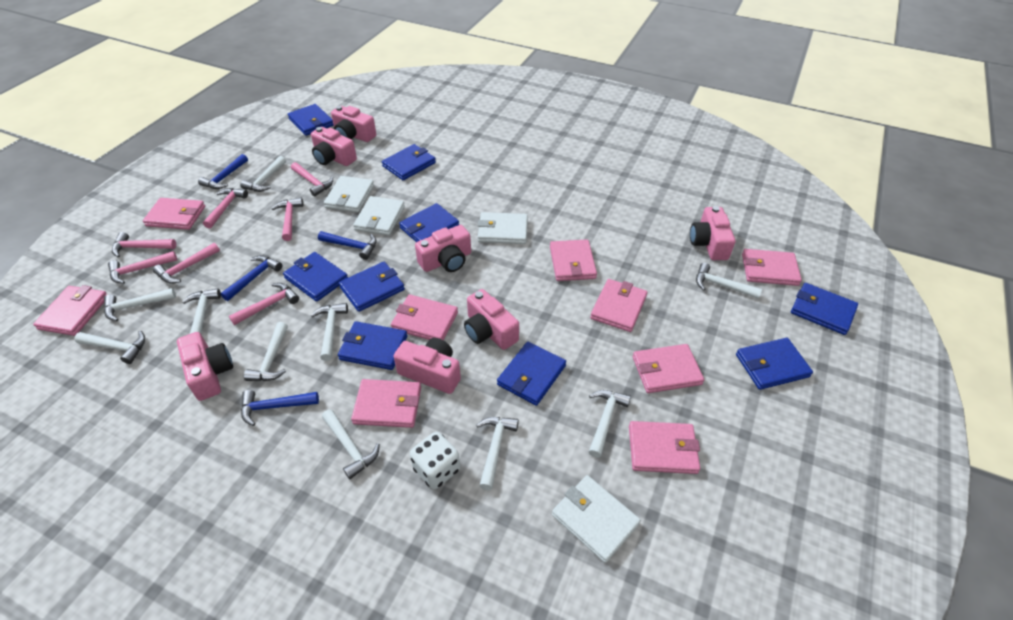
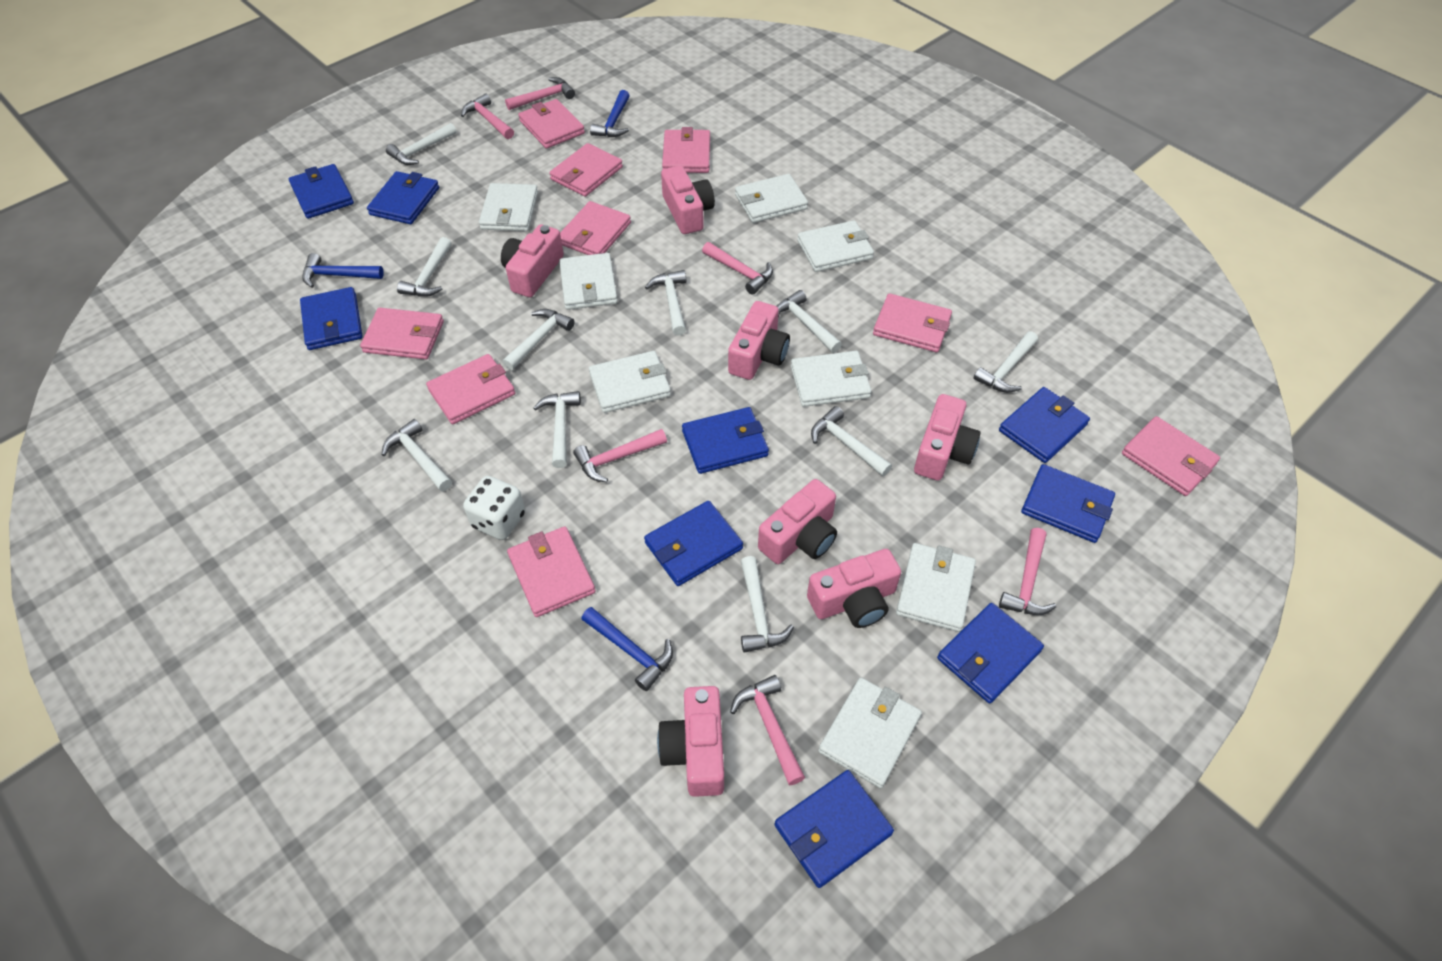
blue hammer: [198,154,248,189] [220,255,282,301] [241,390,319,426] [318,231,377,260] = 4 -> [302,253,384,288] [581,607,673,691] [590,90,630,137] = 3
pink hammer: [108,251,177,284] [112,232,176,258] [153,243,220,284] [203,188,248,228] [229,283,299,325] [271,198,303,241] [291,162,333,196] = 7 -> [461,94,514,139] [505,77,575,110] [573,429,667,482] [702,242,773,295] [730,675,805,785] [999,528,1056,615] = 6
white wallet: [324,176,374,213] [353,196,405,236] [478,212,528,244] [552,475,641,563] = 4 -> [479,183,538,231] [559,253,618,310] [589,351,671,413] [735,174,808,223] [791,351,872,407] [797,220,874,272] [818,678,922,788] [896,543,976,632] = 8

